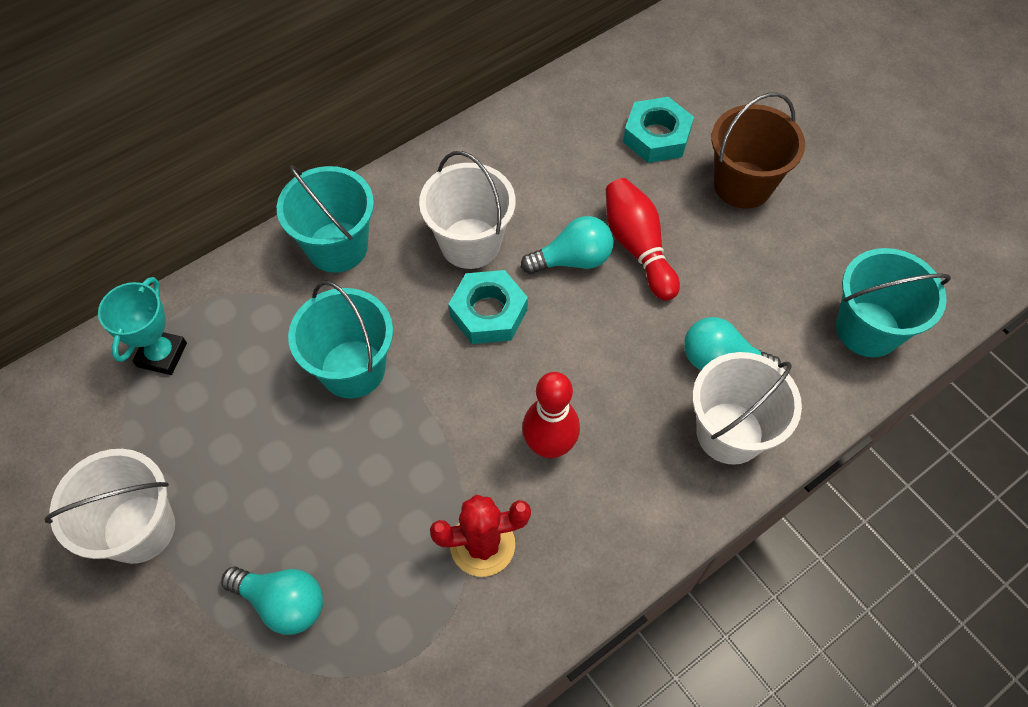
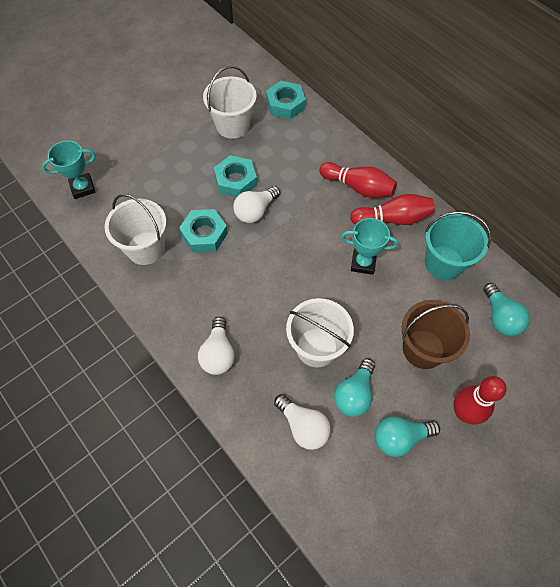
red bowling pin: [522,372,580,459] [606,178,680,301] = 2 -> [319,162,397,198] [350,194,435,225] [454,376,507,425] = 3
red cactus: [430,495,531,577] = 1 -> none = 0
turquoise bucket: [277,165,374,273] [288,280,393,398] [836,248,951,357] = 3 -> [425,211,491,280] = 1
turquoise nut: [448,270,528,344] [623,97,694,163] = 2 -> [179,209,228,252] [214,155,257,197] [266,81,306,119] = 3
turquoise trophy: [98,277,187,375] = 1 -> [42,141,96,199] [341,218,398,275] = 2
white light bulb: none = 0 -> [198,317,235,375] [233,186,280,223] [274,394,331,450] = 3

